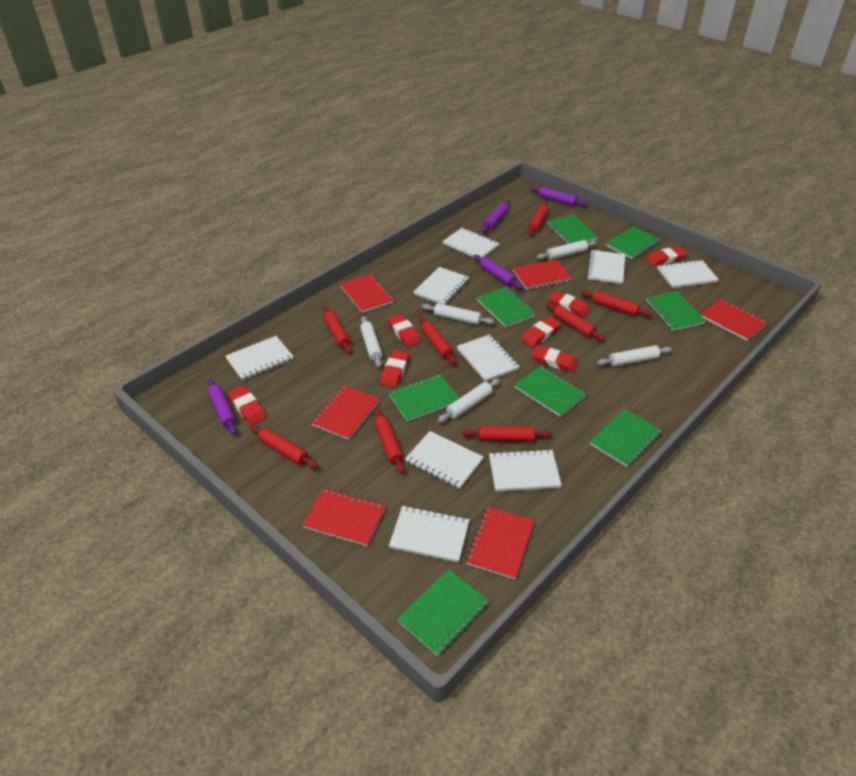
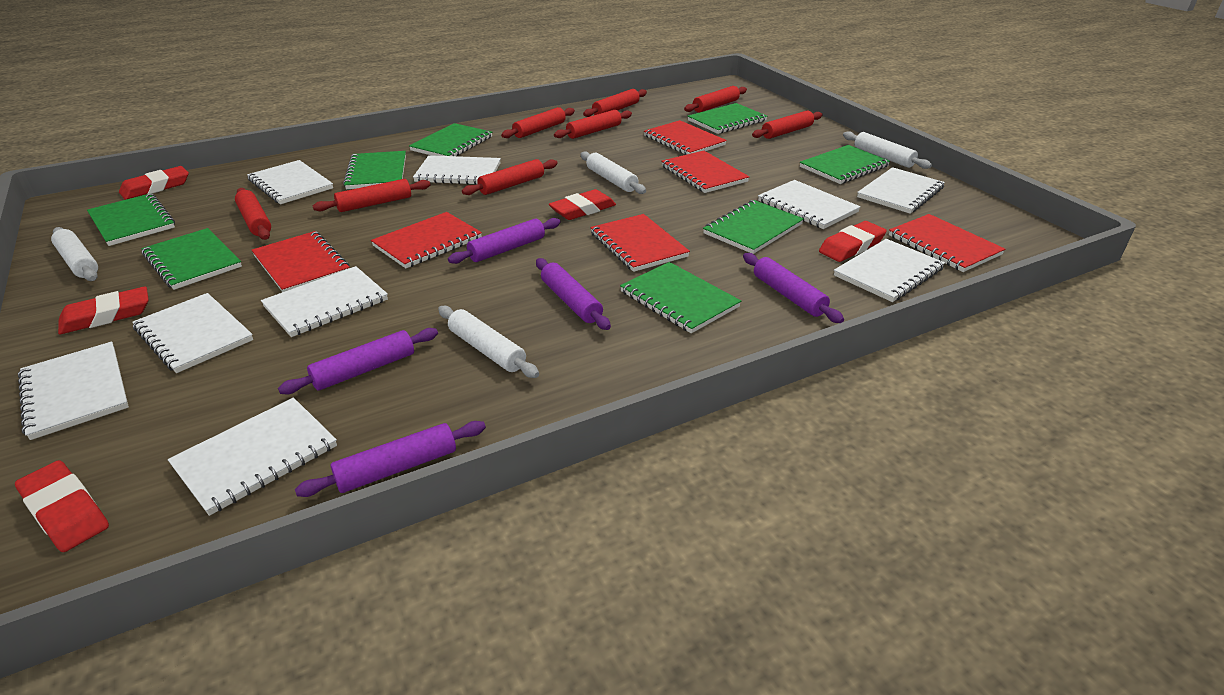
purple rolling pin: [207,378,237,435] [474,255,523,289] [482,201,510,232] [530,187,587,206] = 4 -> [278,328,438,394] [295,421,486,497] [448,218,560,264] [536,258,611,330] [743,253,844,323] = 5
red eraser: [228,386,266,425] [380,350,410,387] [387,314,422,347] [521,316,561,347] [532,345,578,373] [548,291,591,317] [646,246,688,266] = 7 -> [15,460,109,552] [58,286,149,334] [119,166,189,200] [549,189,616,220] [819,221,887,262] = 5
white rolling pin: [360,316,383,368] [422,303,494,325] [438,379,500,423] [537,240,597,260] [597,345,672,367] = 5 -> [51,227,98,281] [438,306,539,378] [580,152,646,194] [843,131,932,169] = 4

